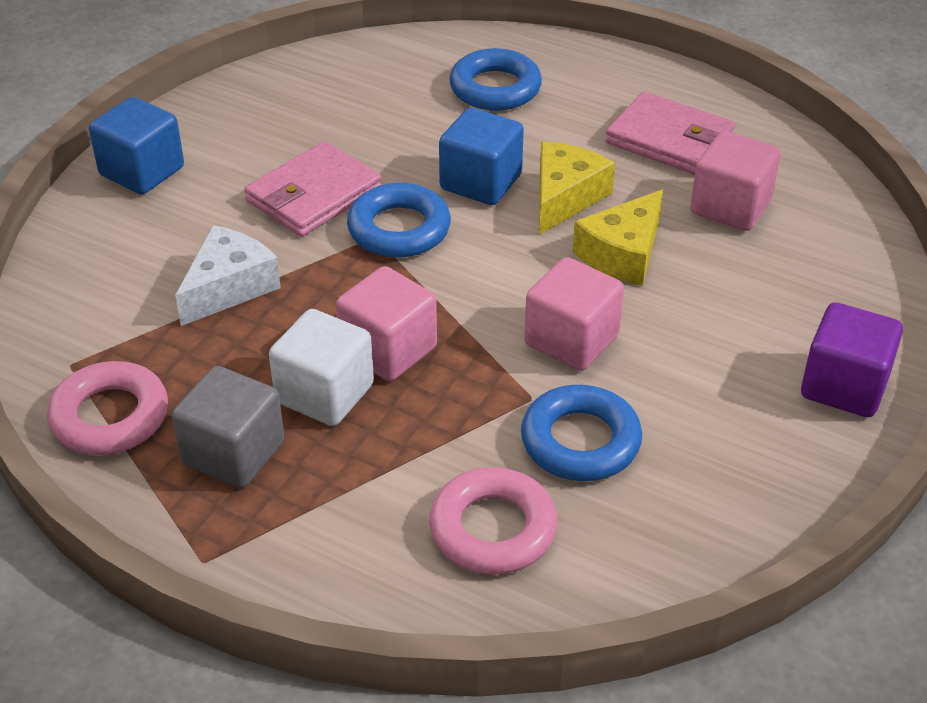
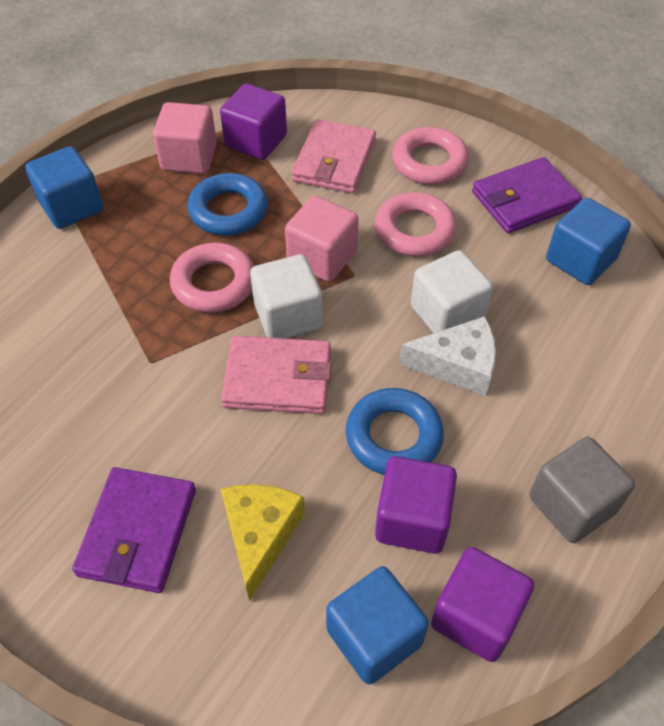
blue cube: [89,97,184,195] [439,108,524,205] = 2 -> [25,146,103,229] [326,566,429,684] [546,198,631,285] = 3
blue ring: [347,183,451,258] [449,48,542,111] [521,385,642,481] = 3 -> [187,173,268,236] [346,388,444,475] = 2
pink cube: [336,266,437,381] [524,257,624,371] [690,131,780,231] = 3 -> [153,102,217,174] [285,196,359,282] = 2
pink ring: [47,361,168,455] [429,467,558,574] = 2 -> [170,243,254,313] [375,192,457,257] [392,127,469,185] = 3
purple cube: [801,302,903,417] = 1 -> [220,84,287,160] [375,456,457,554] [431,547,534,662] = 3
purple wallet: none = 0 -> [72,467,196,593] [472,157,582,233] = 2
white cube: [269,309,374,426] = 1 -> [250,254,323,339] [411,250,493,333] = 2
yellow cheese: [539,142,615,235] [573,190,663,286] = 2 -> [221,484,305,601] = 1

